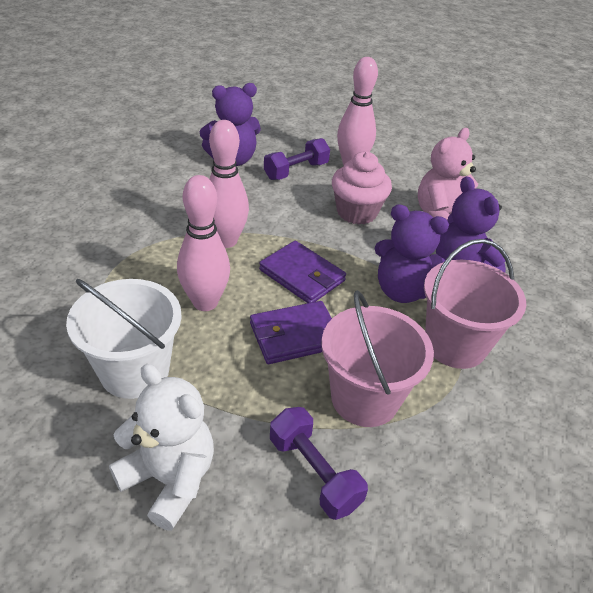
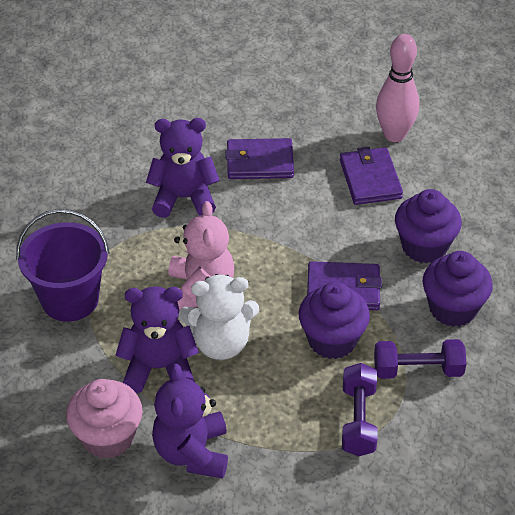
pink bowling pin: [177,175,230,311] [209,120,249,248] [337,57,378,166] = 3 -> [376,34,419,142] = 1
pink bucket: [321,290,434,427] [424,239,526,369] = 2 -> none = 0
purple bucket: none = 0 -> [16,209,109,322] = 1
purple cupcake: none = 0 -> [299,282,370,359] [395,189,462,263] [423,251,493,327] = 3
purple wallet: [250,301,332,364] [259,241,346,303] = 2 -> [225,138,294,179] [307,261,382,310] [340,147,403,205] = 3
white bucket: [66,279,182,399] = 1 -> none = 0

